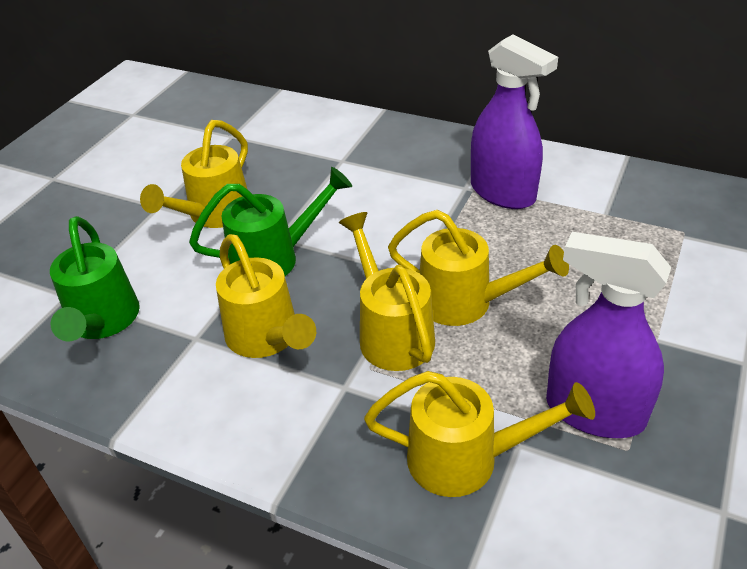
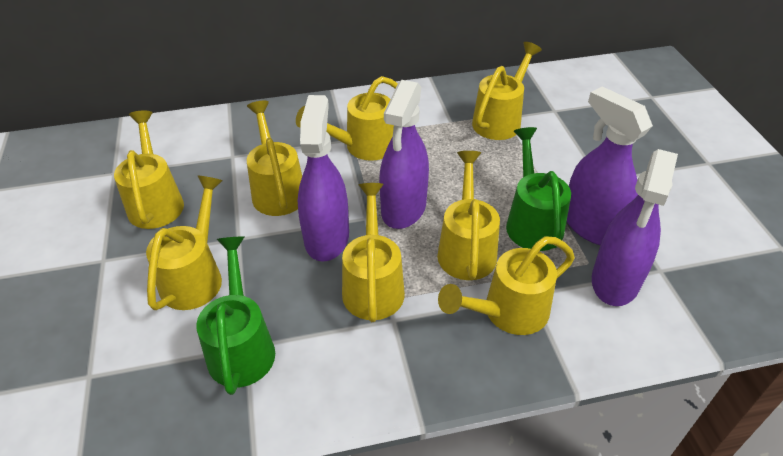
purple spray bottle: [471,34,558,209] [546,232,671,438] = 2 -> [298,95,349,262] [379,80,429,229] [567,87,653,245] [592,149,678,306] = 4
yellow watering can: [140,120,248,228] [216,234,316,358] [339,212,435,371] [364,371,595,497] [388,210,569,326] = 5 -> [114,111,184,229] [146,176,223,310] [247,101,302,216] [296,76,398,161] [342,183,405,322] [437,151,500,280] [438,236,575,335] [472,42,542,140] = 8

